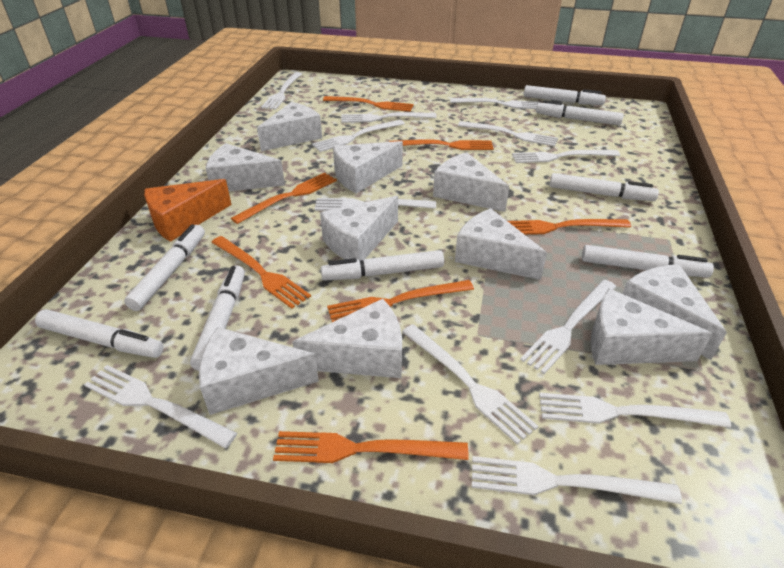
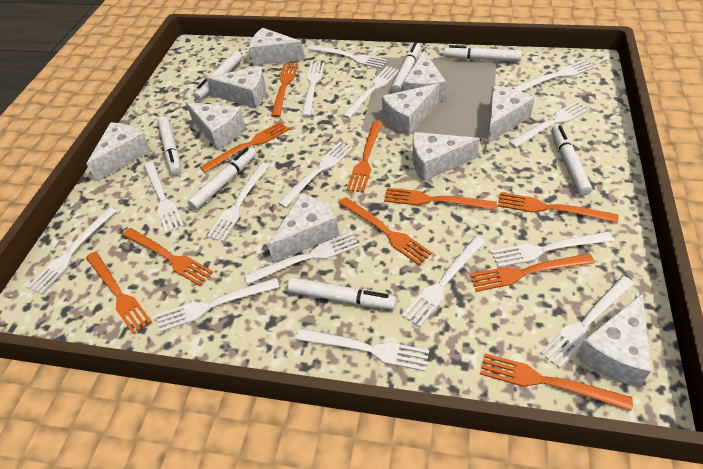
orange cheese: [144,179,231,242] = 1 -> none = 0
orange fork: [211,236,311,309] [231,173,337,224] [273,431,469,463] [323,96,414,112] [327,280,474,322] [390,139,494,150] [508,219,631,235] = 7 -> [86,251,152,334] [123,228,213,286] [200,122,289,173] [271,63,298,117] [339,197,432,265] [346,121,382,193] [384,188,497,210] [470,253,595,292] [480,353,633,411] [498,192,619,223] = 10
white fork: [84,365,237,448] [261,72,302,110] [312,120,405,152] [314,198,436,211] [341,112,437,123] [402,324,538,444] [450,98,541,109] [458,121,558,147] [472,456,682,504] [512,150,620,163] [520,280,616,374] [539,393,731,428] = 12 -> [28,207,117,294] [144,162,184,233] [156,278,279,332] [207,163,269,242] [244,232,360,284] [278,142,353,208] [296,328,429,371] [301,62,325,117] [308,45,388,69] [342,66,399,119] [402,236,485,327] [491,232,613,268] [509,101,590,148] [512,60,596,91] [540,276,634,368] = 15
white marker: [35,309,164,358] [124,224,205,311] [190,265,245,371] [321,250,444,280] [524,85,606,105] [536,100,624,125] [550,173,659,201] [582,245,714,278] = 8 -> [158,116,181,175] [187,147,256,210] [193,51,242,100] [288,278,397,309] [391,42,421,93] [444,45,522,62] [551,125,592,196] = 7

